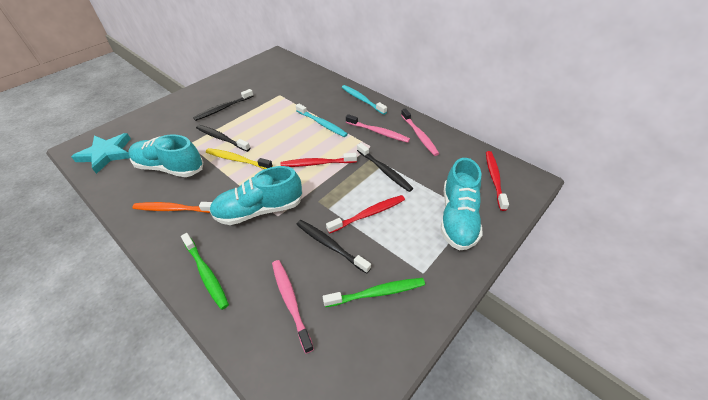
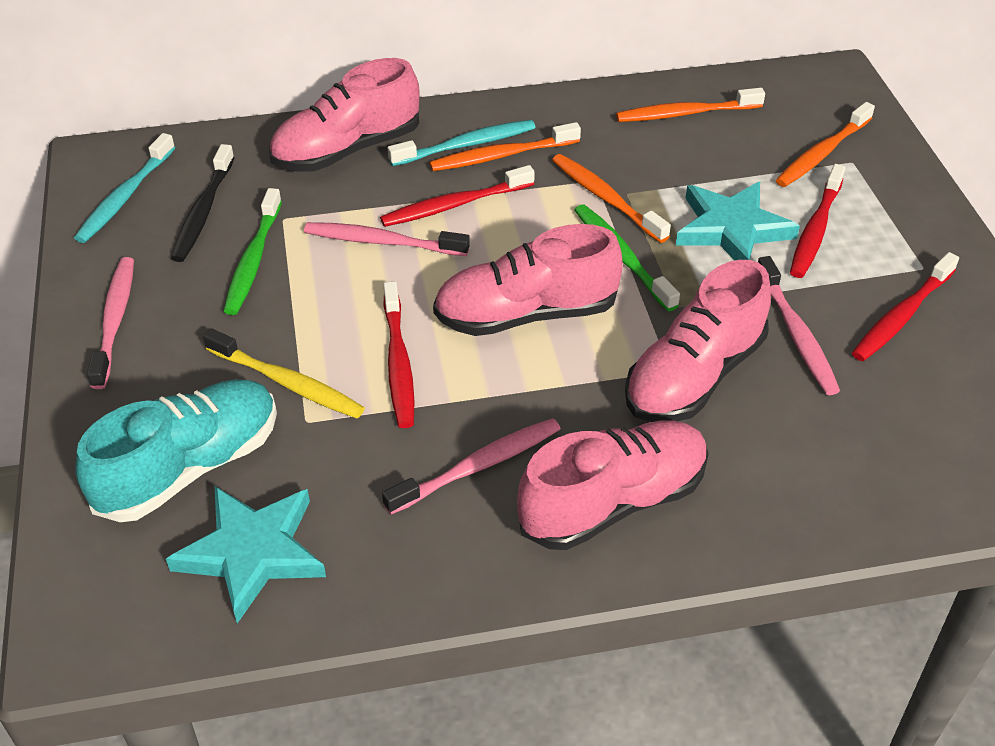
black toothbrush: [193,89,254,121] [196,125,250,152] [296,220,371,274] [357,143,413,192] = 4 -> [171,144,235,262] = 1
orange toothbrush: [133,202,212,213] = 1 -> [429,122,581,171] [552,154,671,243] [616,88,765,122] [776,102,875,187] = 4
pink shoe: none = 0 -> [269,58,419,172] [433,224,623,336] [517,420,709,550] [625,260,771,422] = 4
pink toothbrush: [272,260,314,354] [346,114,410,143] [401,108,439,156] = 3 -> [87,257,134,389] [304,222,470,256] [382,418,561,515] [758,256,840,395] = 4
red toothbrush: [281,153,357,167] [326,195,405,234] [486,151,509,211] = 3 -> [380,165,535,227] [383,281,415,428] [790,164,846,278] [852,252,959,361] = 4
turquoise shoe: [128,135,203,177] [210,166,303,225] [441,158,482,250] = 3 -> [75,379,277,522] = 1
turquoise star: [71,133,131,174] = 1 -> [166,486,326,623] [675,182,800,260] = 2

